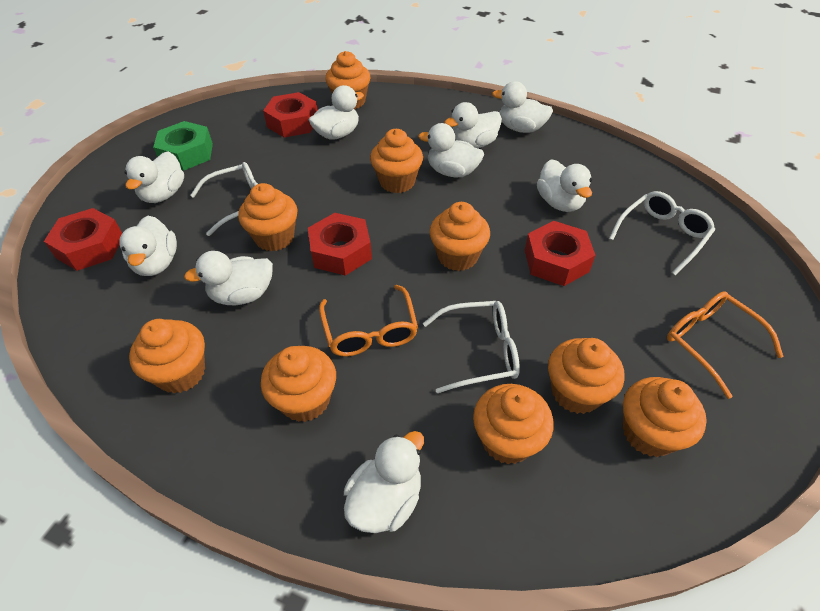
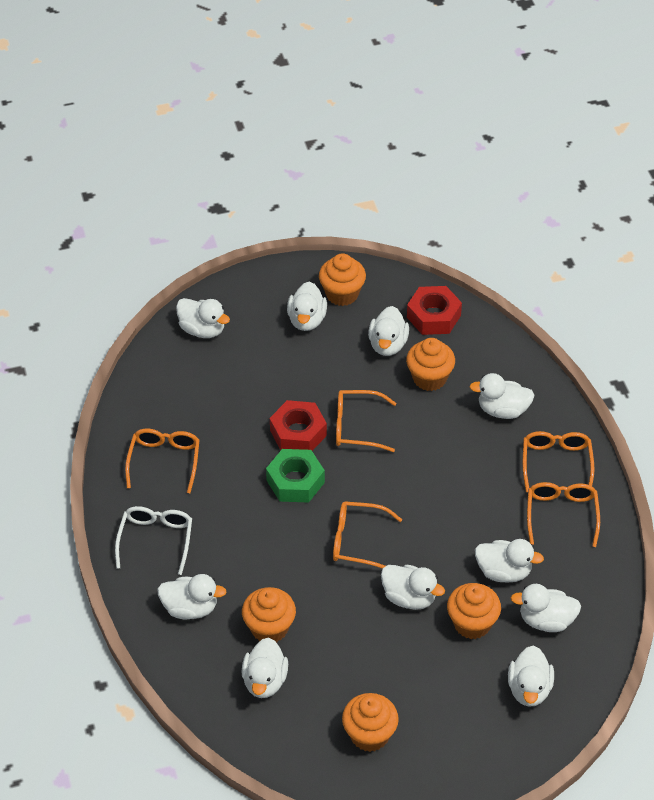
orange cupcake: [129,319,205,393] [238,183,298,251] [261,346,336,422] [326,51,370,109] [370,129,423,193] [430,202,490,271] [473,384,554,464] [548,338,625,414] [623,377,707,457] = 9 -> [242,587,296,642] [319,254,366,306] [342,693,399,752] [406,338,455,391] [447,583,501,639] = 5
orange glasses: [319,285,418,357] [667,291,784,399] = 2 -> [125,429,200,493] [333,501,402,568] [336,390,396,452] [523,431,595,492] [527,482,600,547] = 5
red nut: [44,208,122,271] [263,92,317,138] [308,213,372,276] [525,221,595,286] = 4 -> [270,400,327,451] [407,286,462,335] = 2
white duck: [119,216,177,276] [124,151,184,203] [184,251,273,305] [309,85,364,140] [344,431,424,533] [418,123,484,177] [444,102,502,148] [492,81,553,133] [537,159,592,212] = 9 -> [157,574,227,619] [176,298,230,338] [242,638,288,698] [287,281,327,331] [368,306,409,356] [381,565,445,610] [469,373,535,419] [475,539,544,582] [508,646,554,707] [511,584,581,632] = 10
white glasses: [190,162,258,236] [423,301,520,393] [609,191,715,275] = 3 -> [115,506,192,575] = 1

